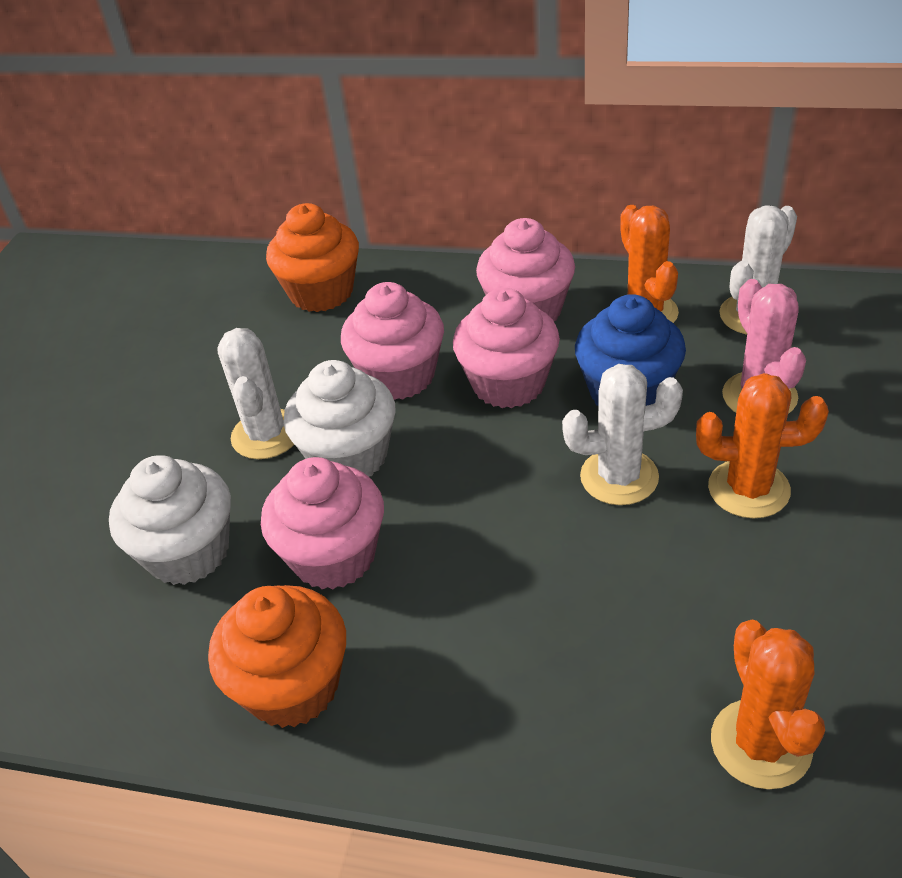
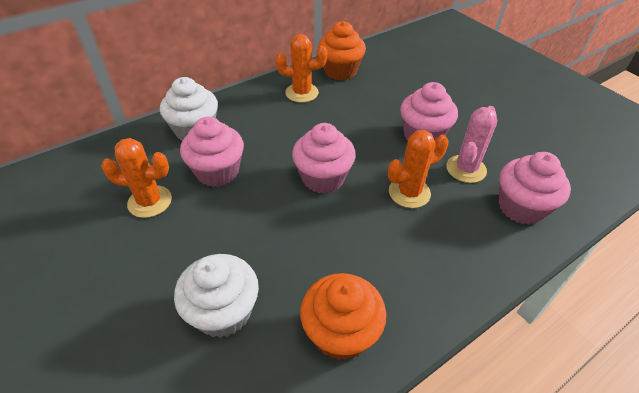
blue cupcake: [575,294,686,406] = 1 -> none = 0
white cactus: [217,328,294,459] [562,364,683,505] [719,205,797,334] = 3 -> none = 0

